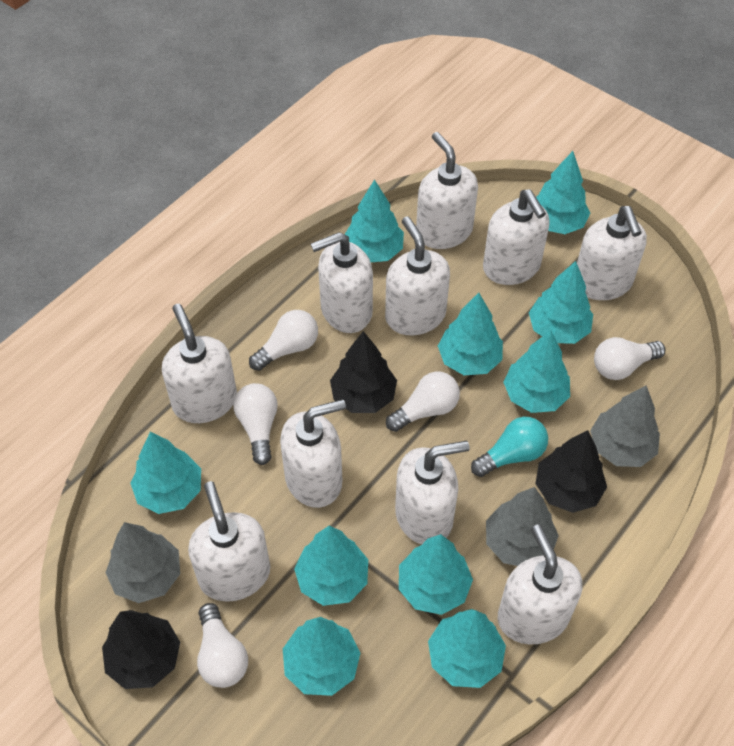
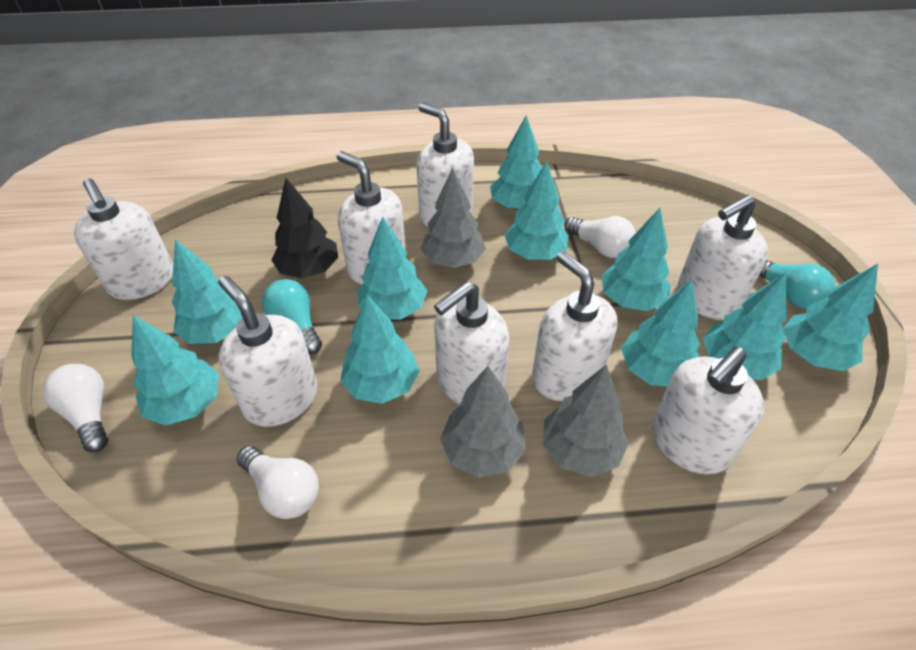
black tree: [102,610,180,689] [330,331,397,413] [536,430,607,513] = 3 -> [271,178,338,278] = 1
turquoise light bulb: [471,417,548,477] = 1 -> [262,279,322,354] [759,260,835,309] = 2
white light bulb: [197,603,248,688] [233,383,278,465] [249,310,318,371] [386,372,460,432] [594,337,665,380] = 5 -> [43,364,108,452] [237,446,319,519] [564,216,636,258] = 3
white soap dispenser: [162,304,237,423] [188,481,270,602] [280,399,346,508] [311,232,373,333] [385,216,450,335] [395,441,469,545] [416,132,478,249] [483,189,550,285] [498,524,582,644] [577,206,647,300] = 10 -> [74,178,173,300] [218,276,318,427] [337,151,406,284] [416,103,474,227] [434,281,510,404] [532,251,617,401] [652,346,764,475] [678,194,768,320] = 8

